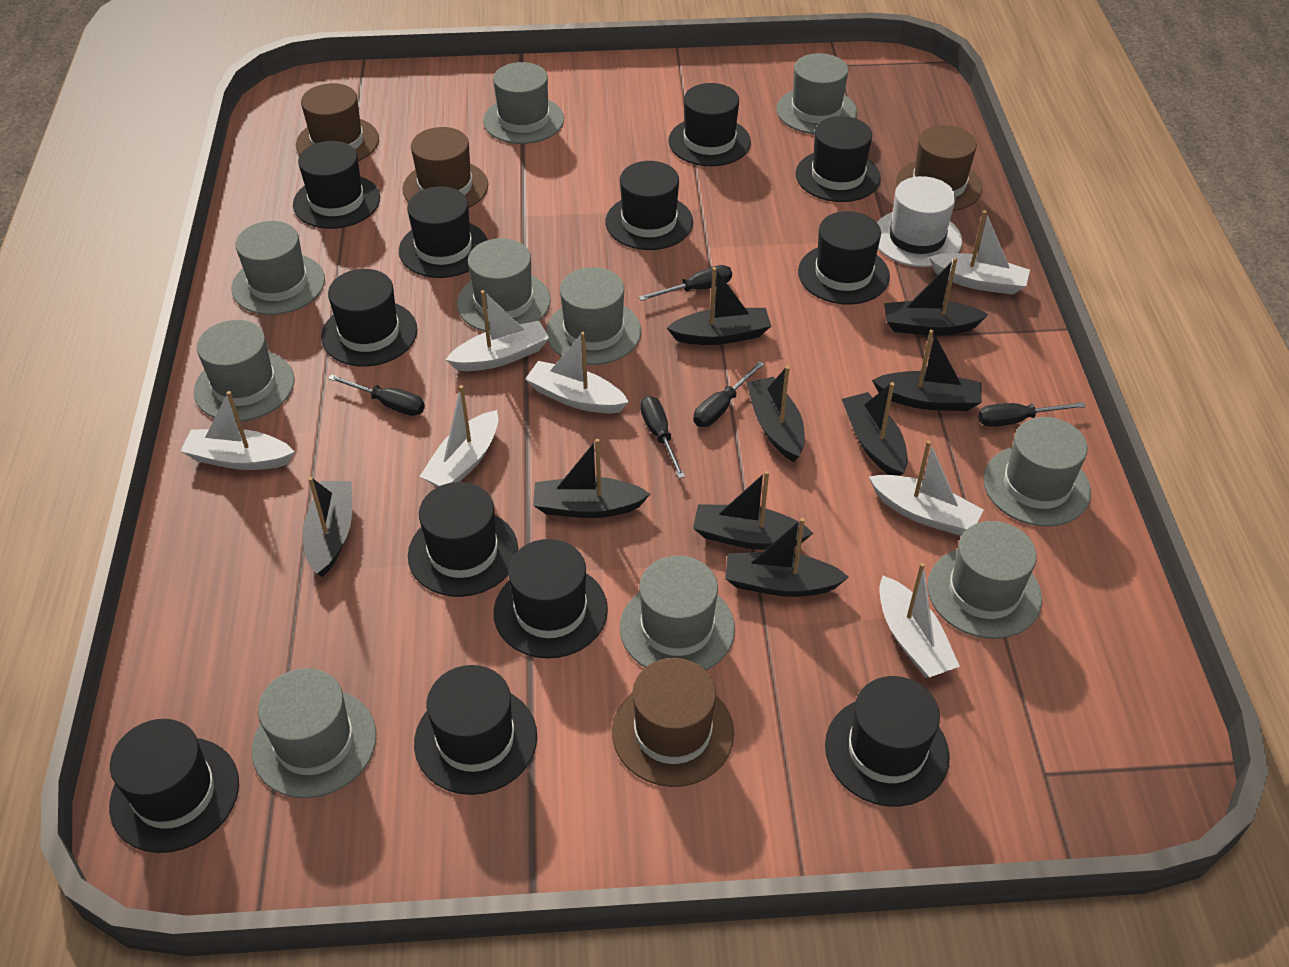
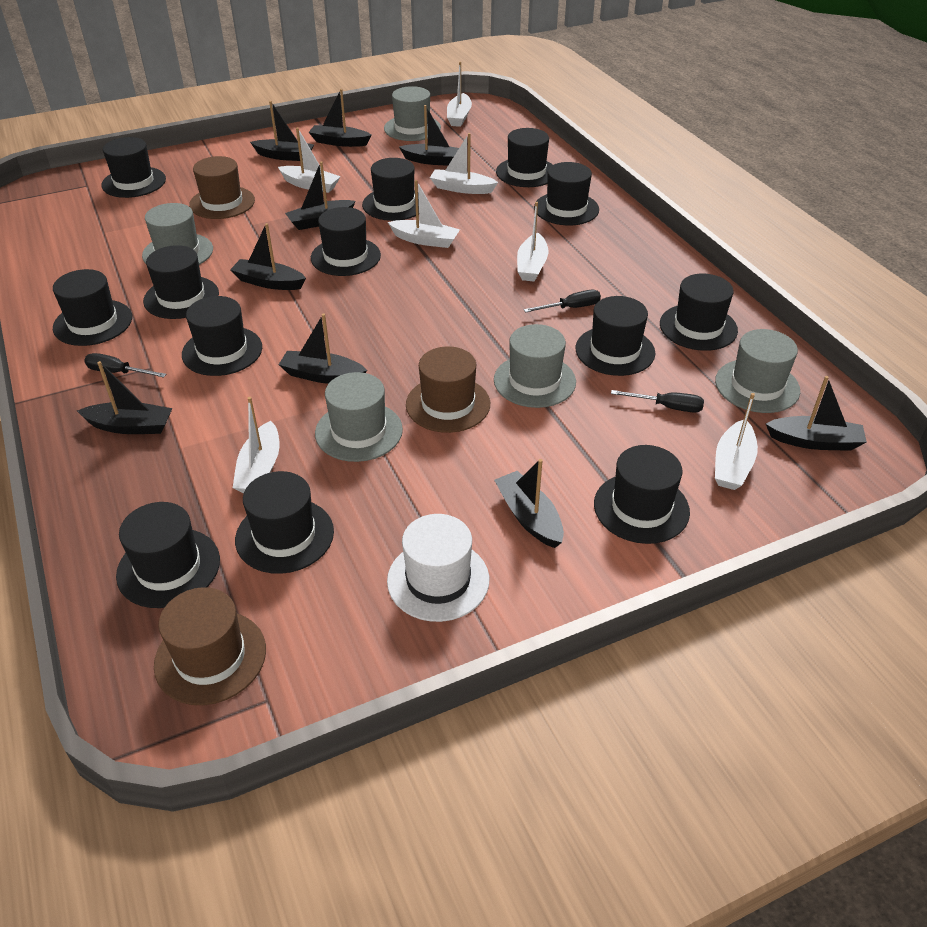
black hat: [109,719,239,853] [293,141,380,229] [321,269,418,367] [399,187,488,278] [408,482,518,597] [414,665,537,795] [494,539,608,659] [606,161,693,250] [669,83,751,166] [796,116,881,202] [798,211,890,305] [825,676,950,807] = 12 -> [53,269,132,346] [101,137,166,198] [116,502,220,608] [143,245,219,319] [182,296,262,376] [235,471,334,574] [311,207,381,276] [362,158,419,221] [496,128,553,187] [534,162,599,225] [575,296,655,376] [594,445,690,544] [660,274,738,351] = 13
black screwdriver: [328,374,425,416] [639,265,732,301] [640,396,685,479] [693,361,764,427] [978,402,1086,427] = 5 -> [84,353,166,378] [524,290,601,313] [611,390,704,412] = 3
brown hat: [296,83,379,161] [402,127,488,208] [612,658,734,787] [896,125,982,211] = 4 -> [154,587,266,705] [189,156,255,219] [406,346,490,433] = 3
grey hat: [194,320,294,421] [231,221,325,315] [252,668,376,798] [457,238,550,332] [483,62,564,144] [546,267,641,365] [620,556,735,670] [776,53,857,134] [927,521,1042,639] [983,417,1091,527] = 10 -> [142,203,213,265] [315,372,403,462] [384,86,441,141] [494,324,576,408] [715,329,800,413] = 5

